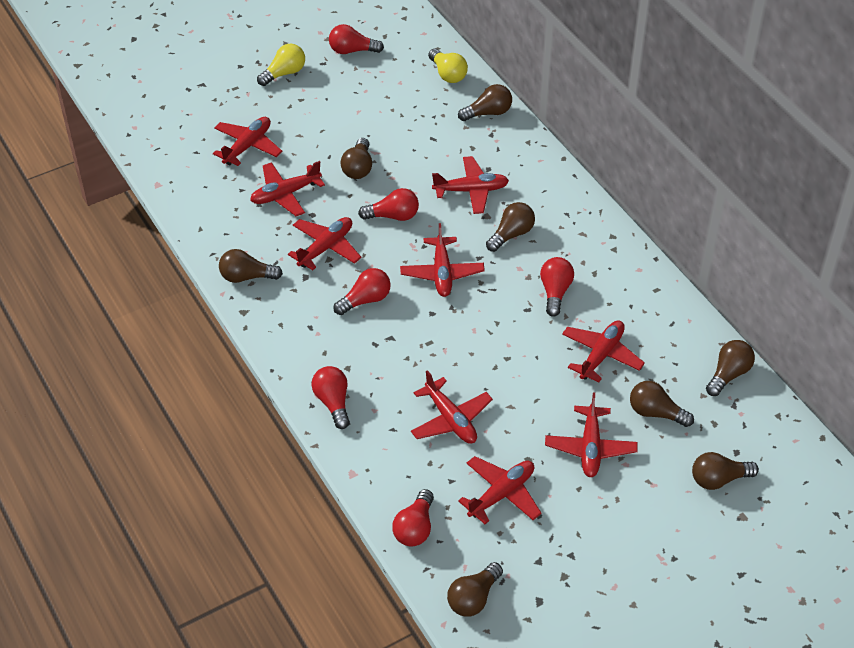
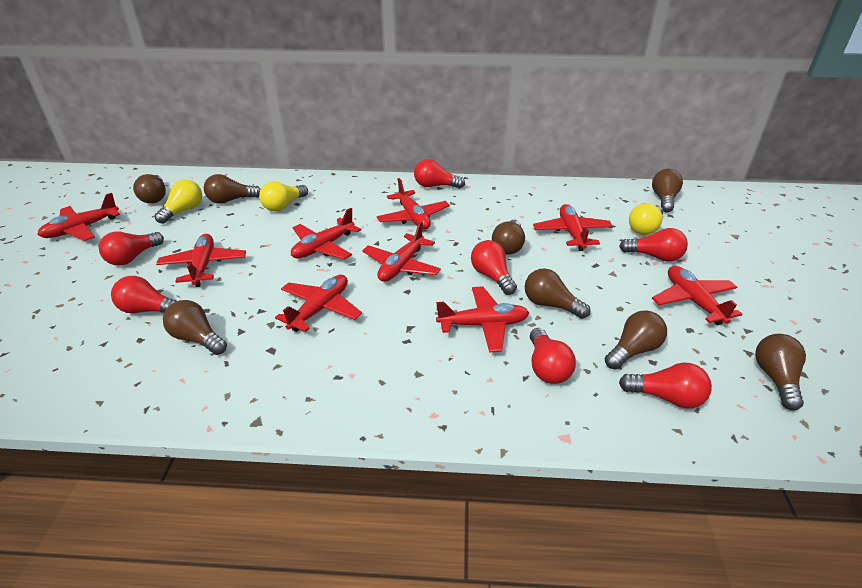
red light bulb: [312,366,350,429] [329,24,384,54] [333,268,391,315] [358,188,419,221] [392,489,434,546] [540,257,574,317] = 6 -> [99,232,164,265] [111,276,177,313] [414,159,465,189] [471,240,517,295] [530,328,576,384] [619,228,688,262] [619,362,712,408] = 7
yellow light bulb: [257,44,305,86] [428,49,468,83] = 2 -> [154,179,202,224] [259,181,308,211] [629,203,663,235] = 3

